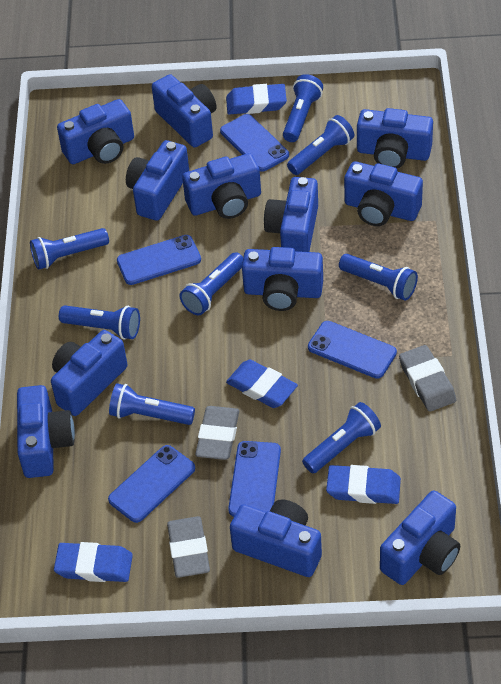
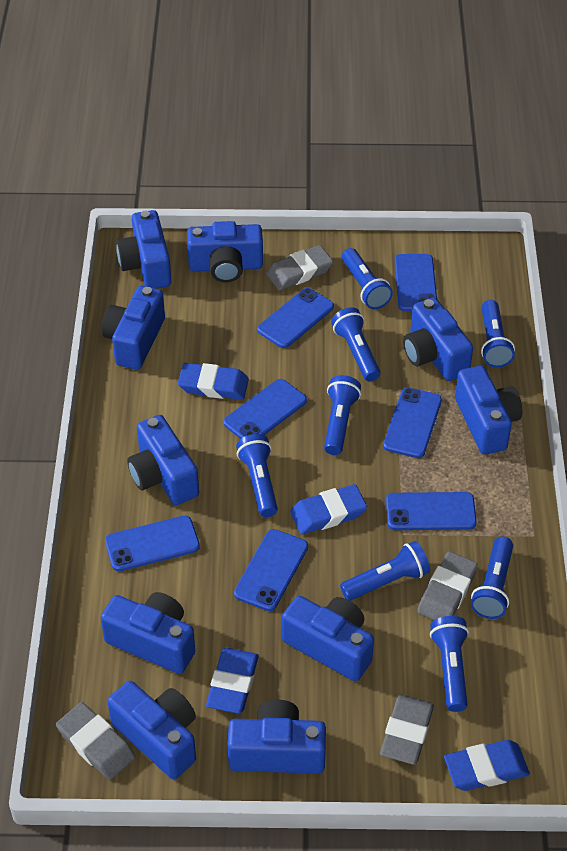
blue camera: [17,385,75,478] [51,330,128,416] [57,99,134,164] [126,140,189,221] [152,74,216,148] [182,153,261,219] [230,499,322,577] [242,247,323,311] [264,177,318,252] [344,161,423,226] [357,108,433,168] [380,490,460,585] = 12 -> [101,592,195,674] [102,286,165,370] [107,681,196,779] [116,210,171,289] [127,415,199,505] [187,221,263,283] [227,700,326,774] [282,596,374,681] [403,297,473,381] [455,366,522,455] = 10
blue phone: [108,445,195,523] [117,235,201,285] [220,114,289,172] [228,441,281,517] [308,321,397,379] = 5 -> [105,516,200,572] [223,379,307,439] [234,529,308,611] [257,288,334,348] [383,387,442,458] [386,492,477,530] [395,254,437,311] = 7
grey eraser: [167,516,210,578] [195,406,239,460] [399,345,456,412] = 3 -> [56,702,135,780] [266,245,333,290] [380,695,434,765] [417,551,478,620] = 4

